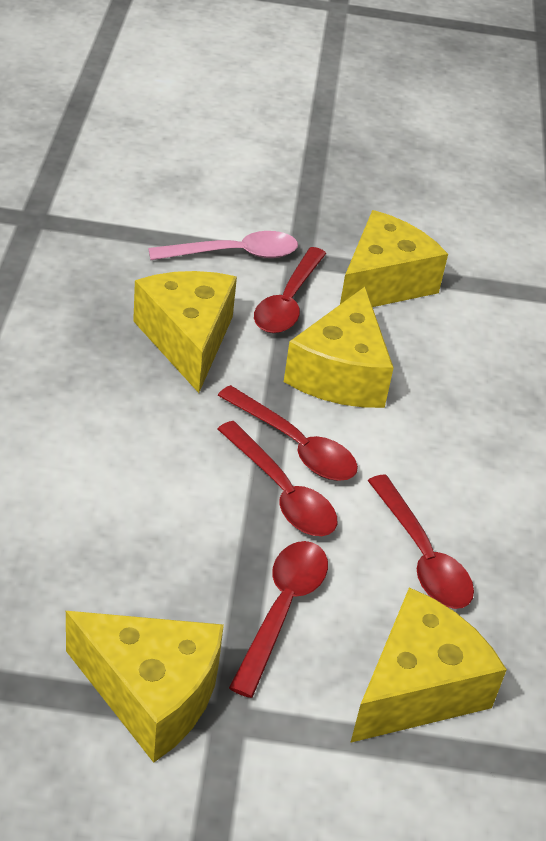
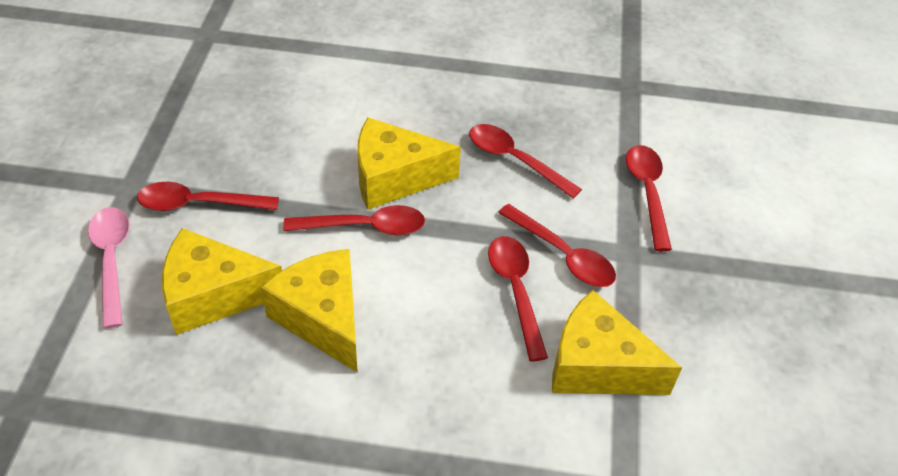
red spoon: [217,385,358,481] [218,421,337,536] [229,541,328,698] [254,247,326,333] [368,475,474,609] = 5 -> [137,182,279,211] [283,205,425,235] [469,124,582,199] [488,236,548,362] [498,204,616,287] [626,145,672,251] = 6
yellow cheese: [66,611,224,763] [133,271,237,393] [284,287,394,408] [340,210,448,307] [350,588,507,743] = 5 -> [162,228,282,335] [261,249,358,373] [358,117,461,210] [552,290,682,395] = 4

